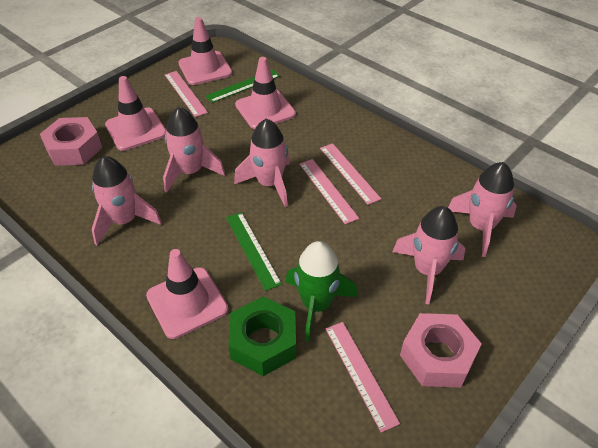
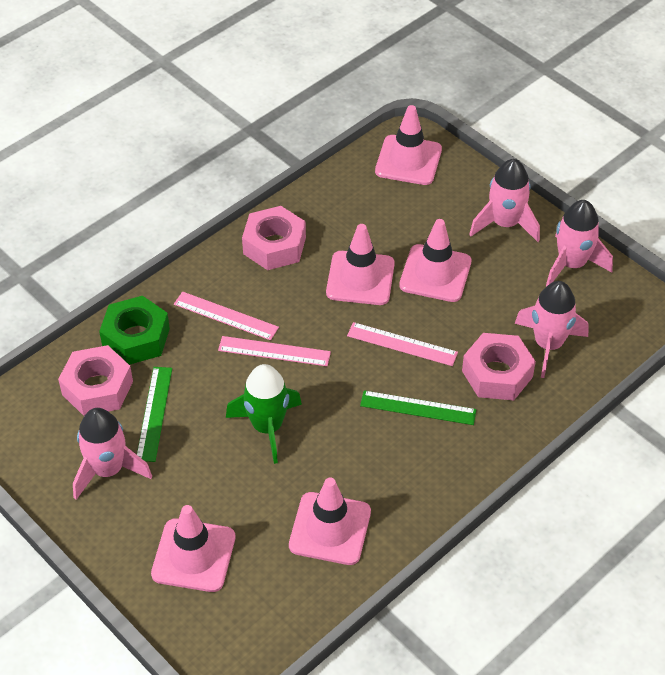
pink nut: [40,117,102,166] [400,313,482,388] = 2 -> [58,345,133,416] [242,206,306,270] [462,333,536,400] = 3
pink rocket: [92,156,162,245] [163,107,225,193] [234,118,290,207] [393,206,465,304] [448,162,517,257] = 5 -> [73,408,152,500] [469,159,540,242] [514,281,589,378] [546,200,613,287] = 4
pink ruler: [165,71,208,117] [299,159,359,224] [320,143,381,205] [326,322,400,432] = 4 -> [174,291,279,340] [218,336,331,366] [347,322,458,366] = 3
pink traffic cone: [105,76,166,151] [146,249,228,339] [178,17,232,85] [235,57,296,129] = 4 -> [151,505,235,592] [289,478,371,565] [326,224,395,305] [375,105,442,185] [399,219,471,302] = 5

